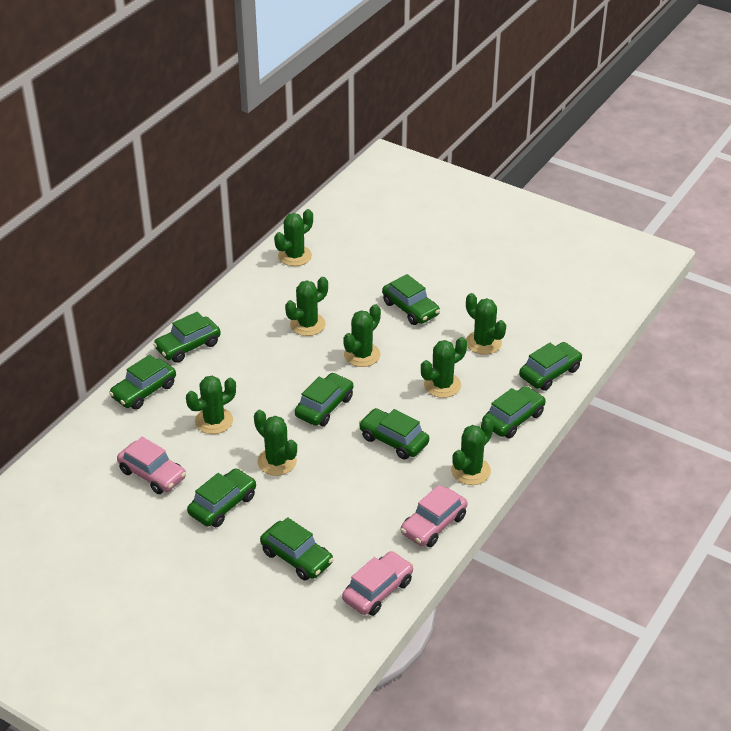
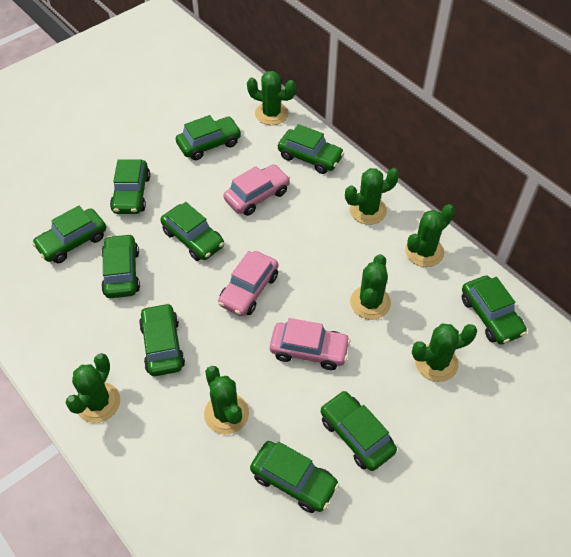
green cactus: [186,376,236,434] [254,410,297,476] [274,209,313,266] [285,277,328,336] [343,304,381,367] [421,337,467,398] [451,418,494,485] [466,293,506,355] = 8 -> [66,353,120,423] [204,366,249,435] [247,71,296,125] [345,168,399,225] [350,254,391,320] [405,204,455,267] [412,324,477,382] = 7
green car: [109,355,176,410] [153,312,221,363] [187,468,256,527] [260,517,334,581] [295,373,353,426] [359,408,429,459] [382,274,440,325] [482,386,546,439] [519,342,582,391] = 9 -> [32,206,106,263] [101,234,140,298] [110,159,150,214] [139,303,185,376] [161,202,224,261] [176,115,242,160] [250,441,339,513] [278,124,344,174] [321,391,397,471] [462,276,527,344] = 10

